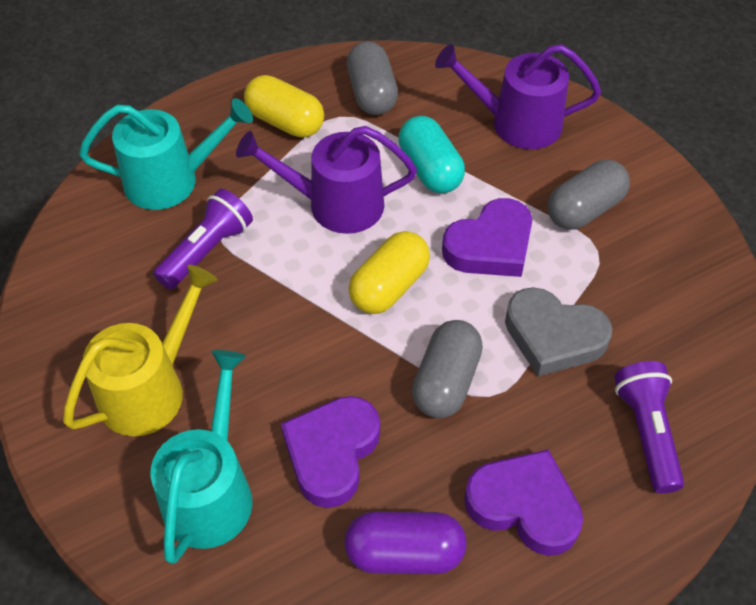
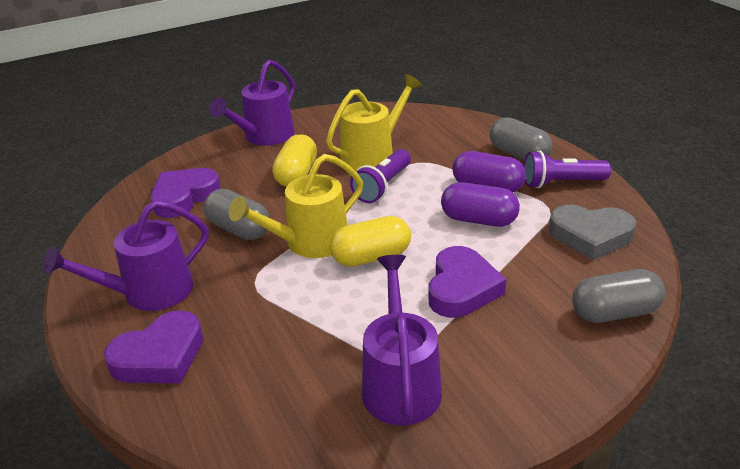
purple capsule: [344,511,467,574] = 1 -> [441,182,520,227] [452,151,526,192] = 2
purple watering can: [236,126,417,234] [435,44,601,149] = 2 -> [43,200,209,311] [210,59,295,146] [362,255,442,425] = 3
turquoise capsule: [398,116,465,193] = 1 -> none = 0
turquoise watering can: [79,98,253,210] [151,350,253,564] = 2 -> none = 0
yellow watering can: [63,265,218,436] = 1 -> [229,154,363,258] [326,74,422,171] = 2

